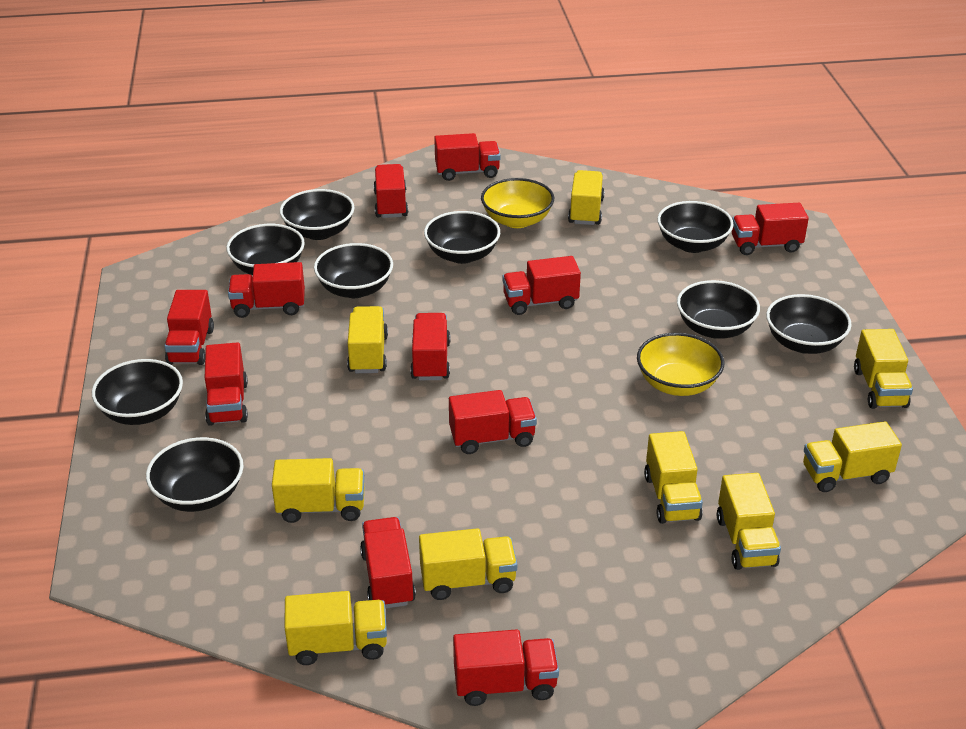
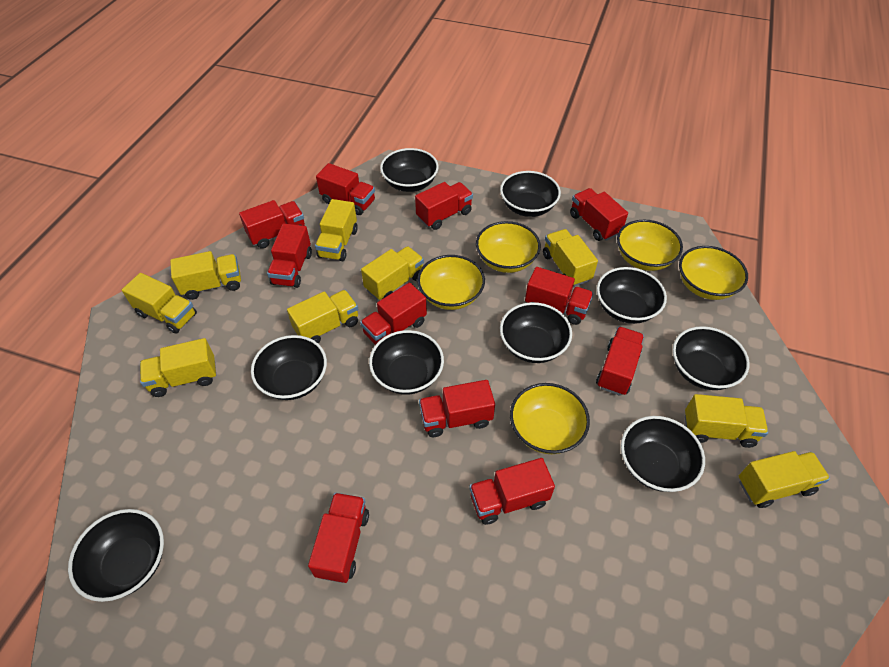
yellow bowl: [481,178,554,228] [637,333,724,396] = 2 -> [417,255,485,310] [476,221,541,273] [510,383,590,454] [617,220,683,271] [679,246,748,300] = 5

